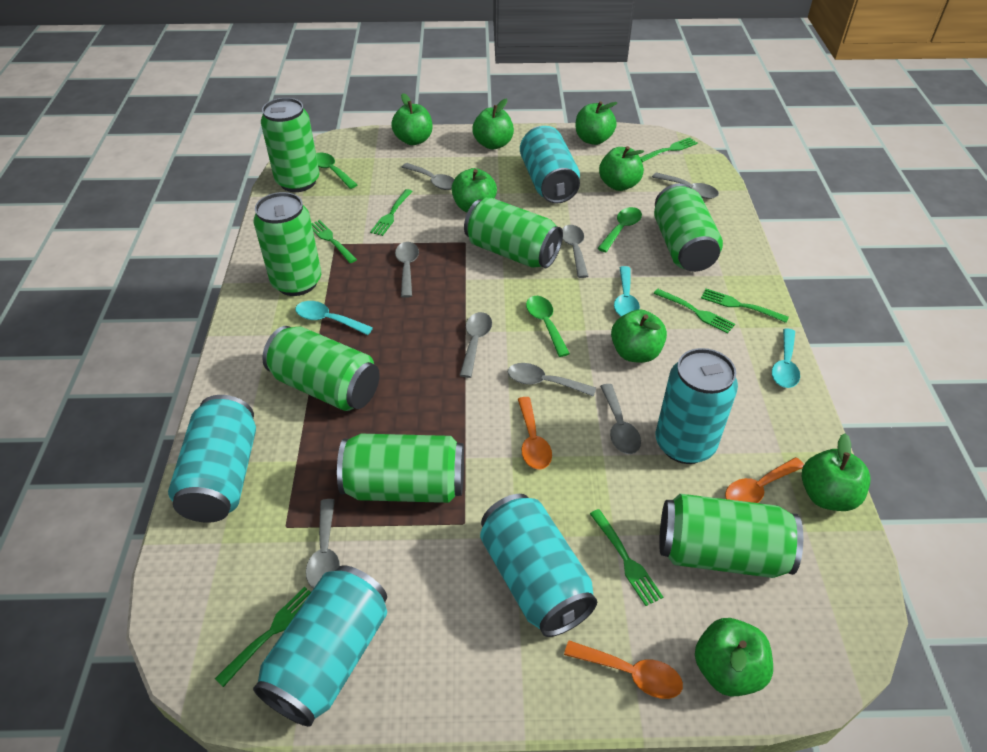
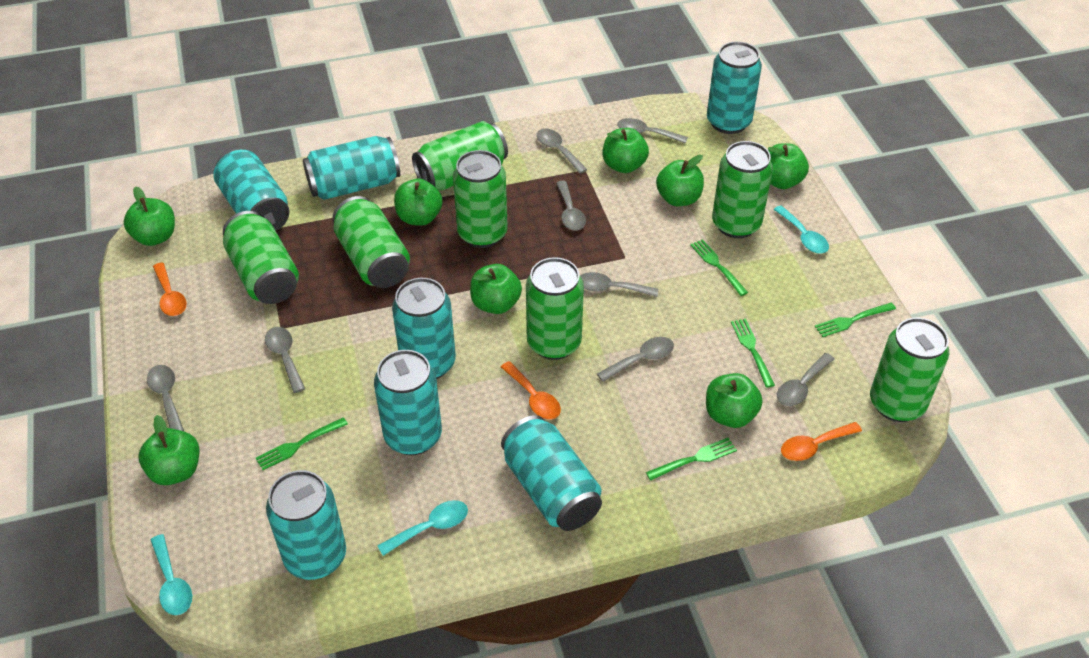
green fork: [215,587,311,687] [312,220,357,263] [370,189,413,236] [590,509,663,606] [640,137,698,162] [654,289,735,334] [701,289,789,323] = 7 -> [256,417,348,470] [646,438,737,481] [690,239,748,296] [731,319,775,388] [814,303,896,337] = 5
green spoon: [316,153,357,189] [526,296,570,357] [597,207,642,252] = 3 -> none = 0
turquoise can: [168,395,256,523] [253,565,387,726] [480,494,597,637] [520,126,580,204] [656,348,738,464] = 5 -> [213,149,289,231] [266,470,346,580] [303,136,400,200] [374,350,442,455] [392,278,456,379] [501,415,602,531] [707,41,762,134] = 7

